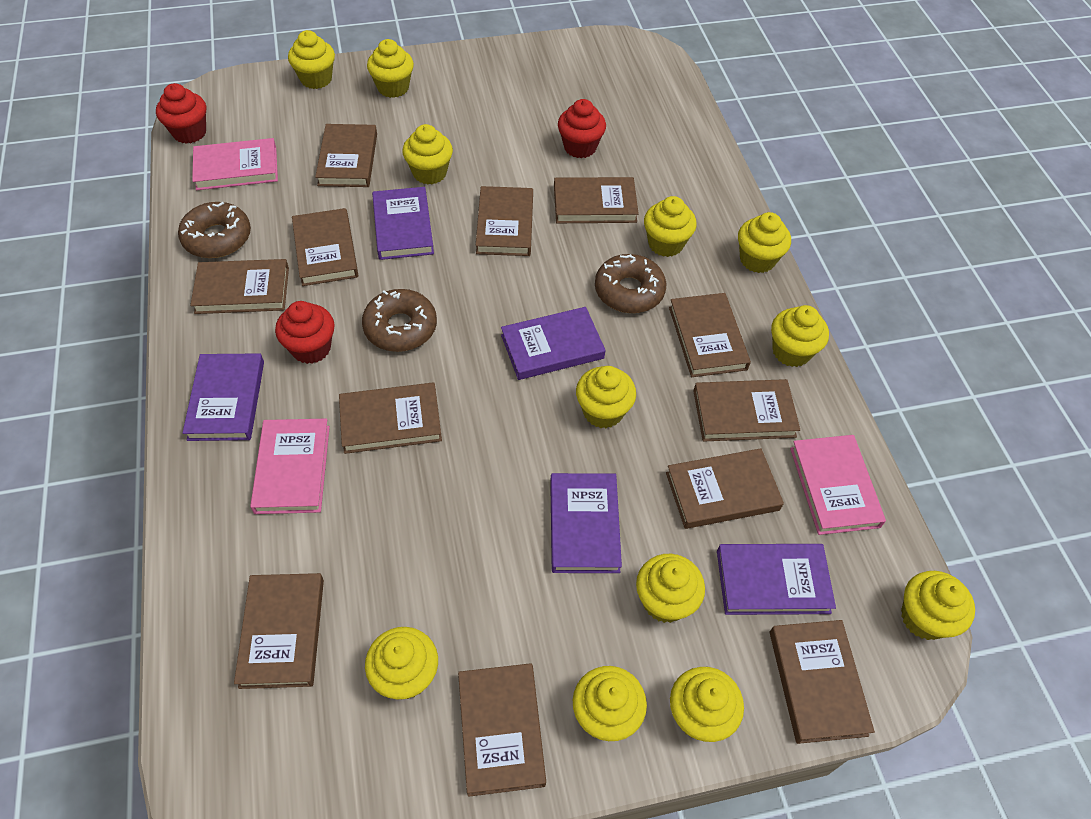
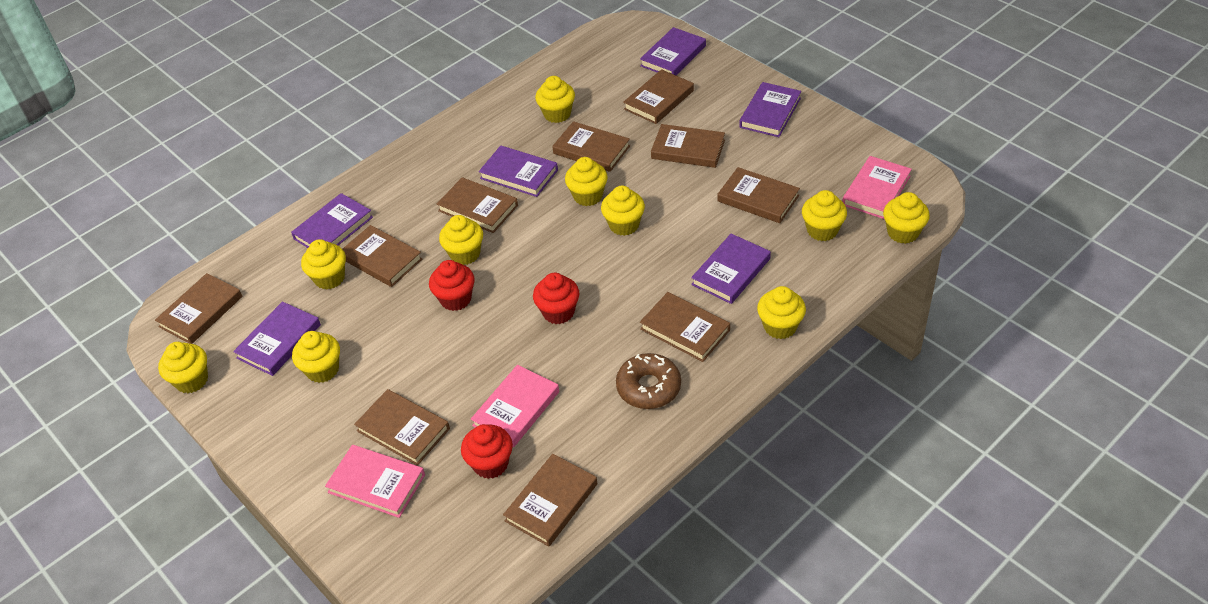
brown book: [190,259,289,314] [234,573,324,689] [292,208,358,286] [315,124,377,187] [339,383,442,454] [458,663,546,797] [476,186,533,256] [554,177,639,223] [666,448,784,529] [669,293,751,377] [693,379,800,442] [770,620,875,744] = 12 -> [155,273,243,344] [342,225,422,287] [354,389,450,466] [437,177,518,233] [503,454,597,547] [552,121,630,172] [623,69,694,124] [640,292,730,362] [651,124,725,168] [718,167,800,223] = 10
brown donut: [178,202,251,258] [362,289,437,352] [595,254,666,313] = 3 -> [616,353,681,409] = 1
purple book: [182,353,264,441] [372,187,434,260] [501,307,606,380] [550,473,622,573] [717,544,836,615] = 5 -> [233,302,321,376] [291,193,373,248] [479,146,558,197] [640,27,706,75] [691,234,771,304] [739,82,801,137] = 6
yellow cupcake: [288,30,335,89] [365,627,438,699] [367,39,414,98] [402,124,453,184] [573,666,647,741] [576,366,636,428] [636,554,705,623] [644,196,697,257] [670,667,744,742] [738,212,791,273] [771,305,829,367] [901,571,975,640] = 12 -> [158,342,208,394] [292,331,340,383] [301,239,346,290] [439,215,483,265] [535,76,575,123] [565,157,608,206] [601,186,645,236] [757,286,806,339] [802,190,847,241] [883,192,930,244] = 10

